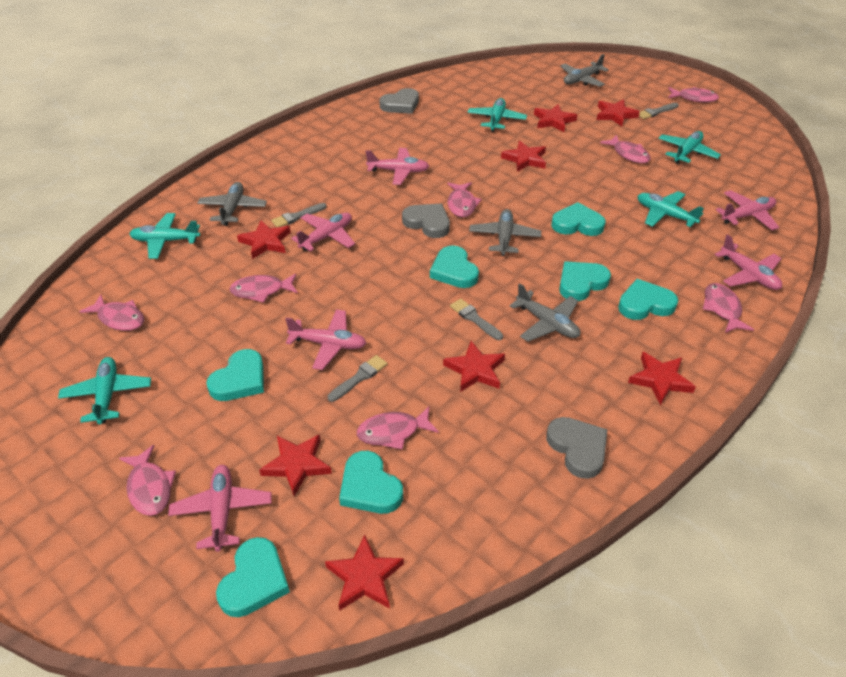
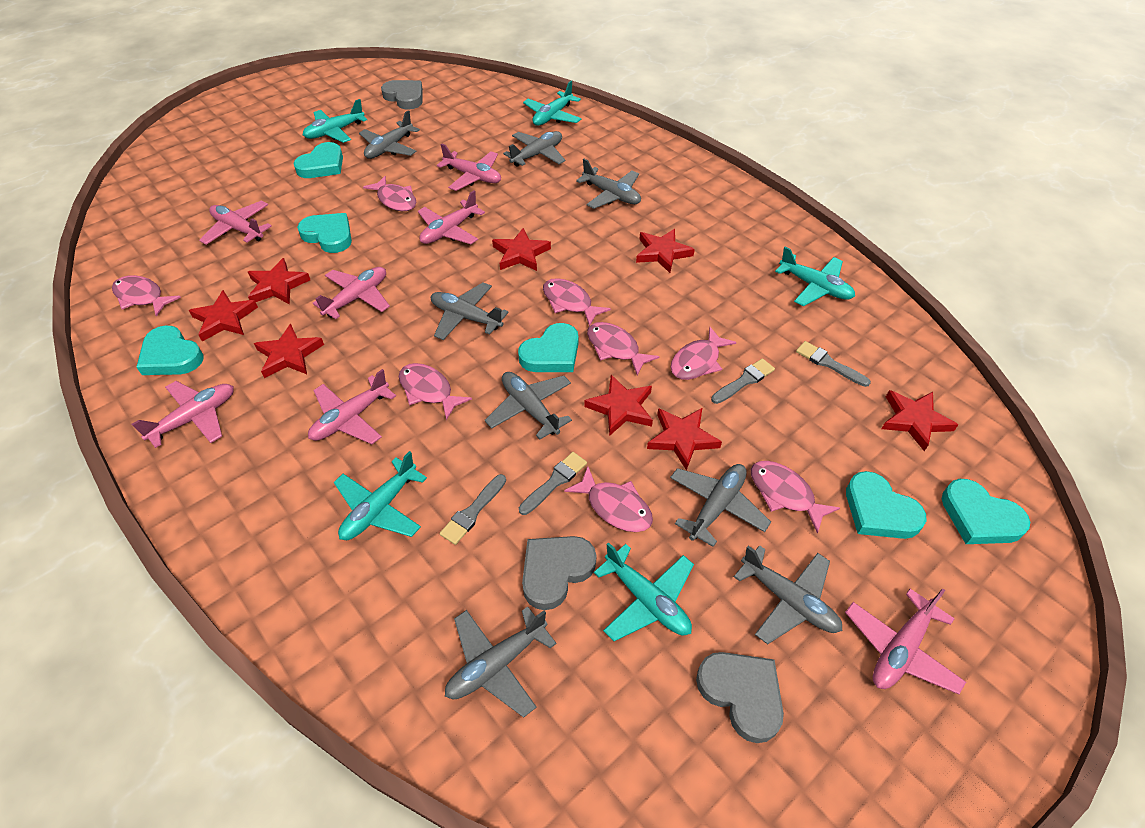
grey plane: [197,182,267,226] [469,209,541,256] [510,283,580,342] [560,54,609,87] = 4 -> [359,110,420,159] [431,282,509,340] [445,607,556,718] [485,372,572,440] [503,131,565,167] [576,159,641,209] [670,464,771,547] [734,545,842,644] = 8
pink plane: [168,465,272,552] [285,310,366,370] [291,213,355,252] [366,148,429,185] [714,234,782,290] [716,190,779,231] = 6 -> [132,381,234,448] [199,200,272,245] [308,369,396,444] [313,267,390,319] [418,190,485,244] [437,143,501,191] [845,589,966,694] = 7
turquoise heart: [206,349,264,401] [216,537,290,617] [339,451,403,514] [430,245,479,288] [551,202,606,236] [559,262,611,301] [618,279,678,320] = 7 -> [137,326,203,375] [293,142,343,178] [297,213,352,253] [518,323,579,372] [846,471,926,539] [942,479,1030,544] = 6

